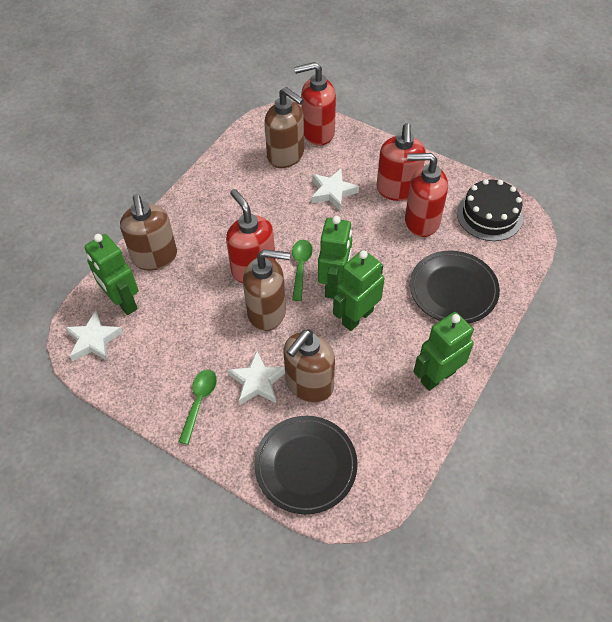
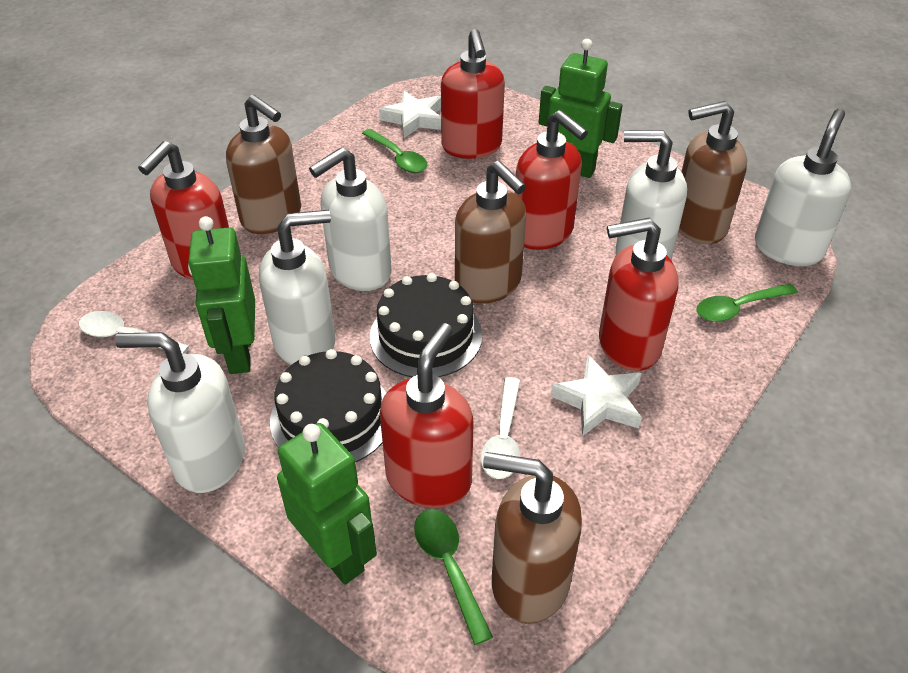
black cake: [457,179,523,241] = 1 -> [270,349,386,463] [370,273,482,377] = 2
black plate: [254,416,358,514] [410,251,500,323] = 2 -> none = 0
green robot: [84,234,139,315] [318,216,352,299] [333,250,385,331] [413,312,474,391] = 4 -> [188,216,255,374] [277,423,377,585] [539,39,623,178] = 3
green spoon: [179,369,217,445] [292,240,313,301] = 2 -> [362,129,427,173] [414,509,493,645] [697,283,798,322] = 3
red soap dispenser: [226,189,276,283] [294,62,336,146] [377,123,426,201] [405,153,448,237] = 4 -> [138,141,229,280] [380,323,473,508] [441,29,505,159] [515,110,588,250] [599,218,678,371] = 5
white soap dispenser: none = 0 -> [115,332,245,493] [259,210,335,365] [309,147,392,291] [616,130,687,260] [755,109,852,266] = 5
white spoon: none = 0 -> [79,311,189,353] [481,377,521,479] = 2
white star: [65,311,123,361] [228,351,285,405] [311,169,359,211] = 3 -> [379,91,441,138] [551,355,642,436] = 2

